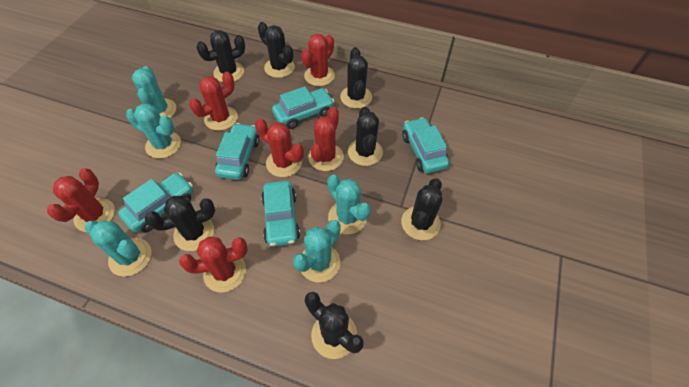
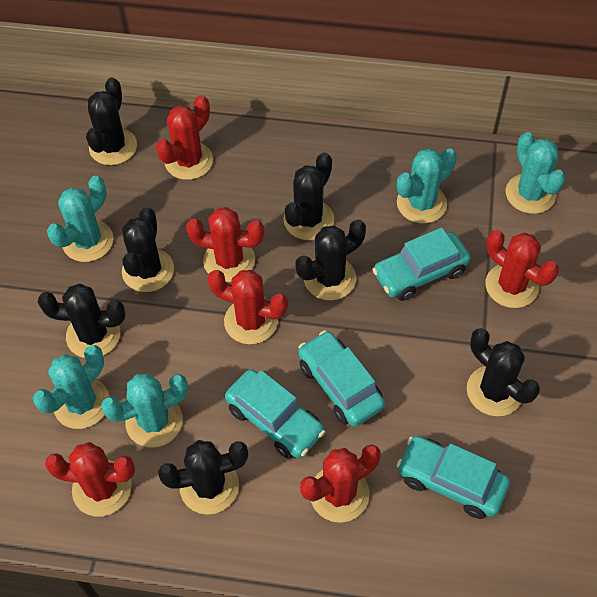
turquoise car: [118,172,193,232] [215,123,260,180] [261,181,300,247] [272,86,335,129] [402,117,450,173] = 5 -> [225,369,325,459] [298,330,385,427] [372,227,471,301] [396,436,510,519] = 4

